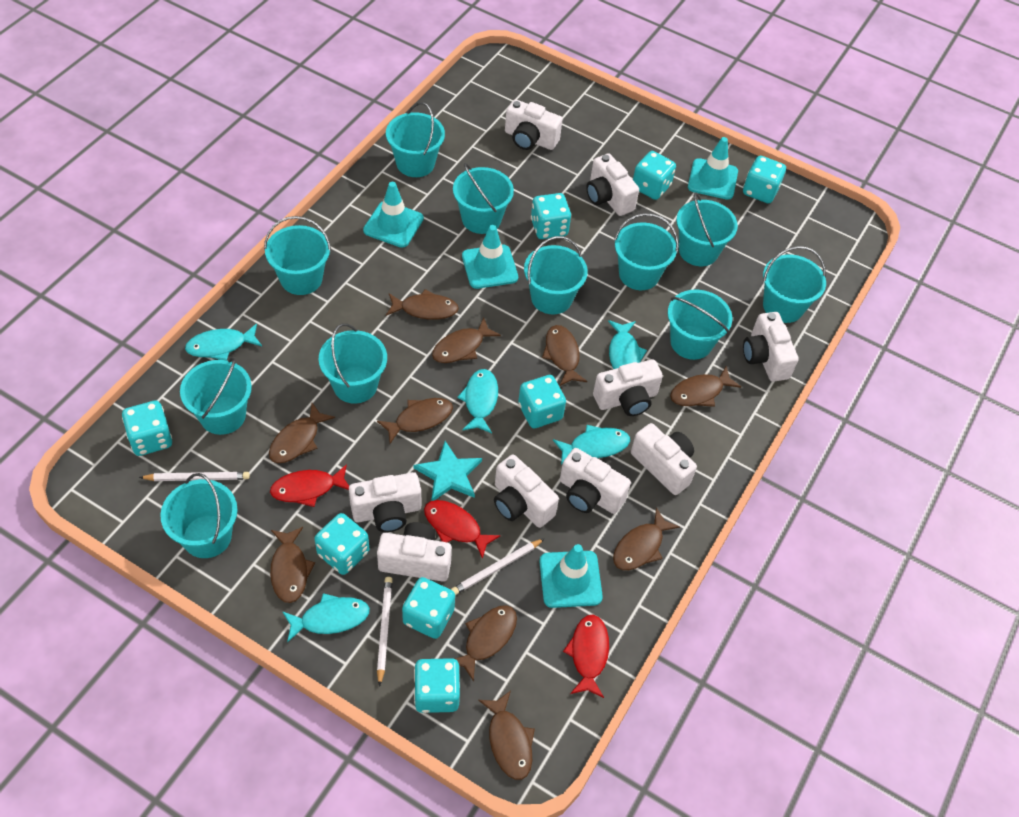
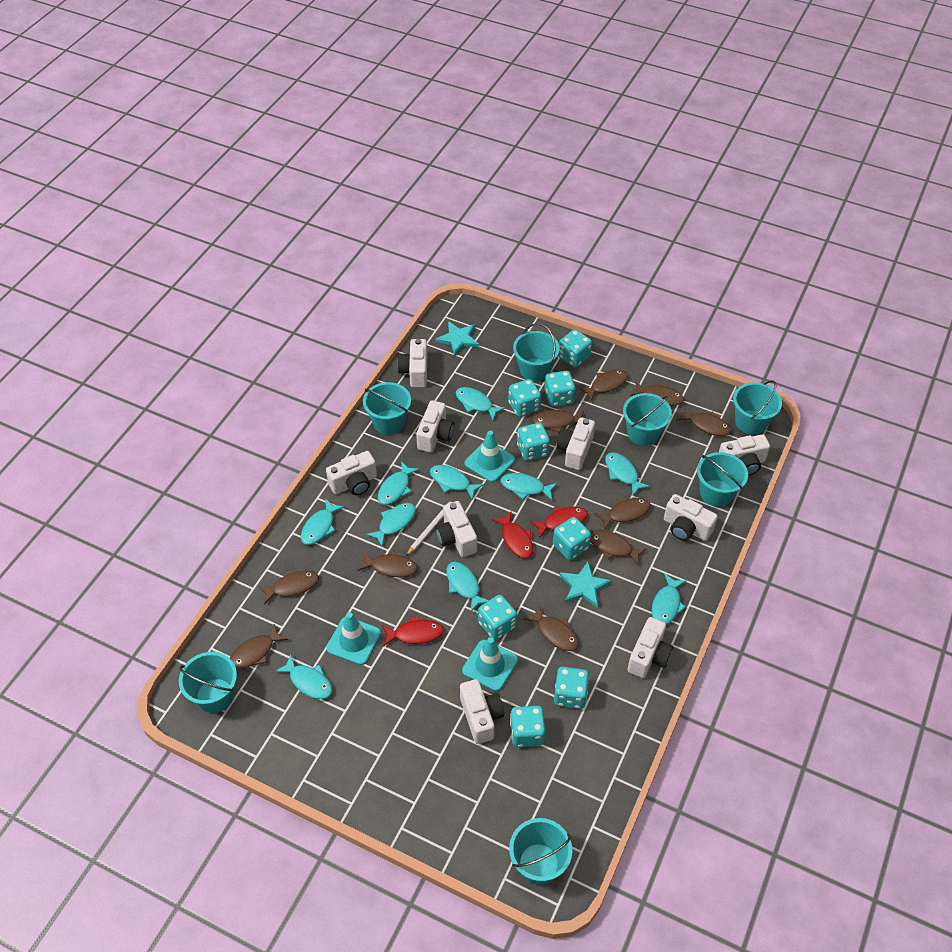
turquoise bucket: [160,473,237,558] [180,357,252,435] [264,216,331,295] [319,323,387,404] [386,102,445,177] [453,163,514,234] [524,236,588,314] [614,213,679,290] [668,290,732,360] [676,192,738,266] [763,246,826,323] = 11 -> [179,652,237,713] [363,382,411,435] [509,818,572,885] [513,323,560,382] [623,393,672,446] [697,452,748,507] [733,380,782,435] = 7
turquoise fish: [185,324,262,360] [282,593,370,642] [457,369,498,433] [553,425,630,465] [608,320,647,369] = 5 -> [275,655,332,699] [301,499,344,545] [366,503,416,546] [378,461,420,505] [430,465,484,500] [446,562,489,612] [456,387,505,420] [501,473,557,500] [605,452,650,495] [652,573,687,624] = 10
turquoise star: [414,441,482,501] = 1 -> [435,321,480,356] [559,562,612,608] = 2
turquoise traffic cone: [363,182,424,248] [462,225,518,289] [539,544,603,608] [688,137,738,200] = 4 -> [326,612,381,665] [462,637,518,691] [465,431,515,482] = 3
white pencil: [139,472,250,481] [377,577,393,687] [451,538,545,595] = 3 -> [406,501,452,556] = 1

